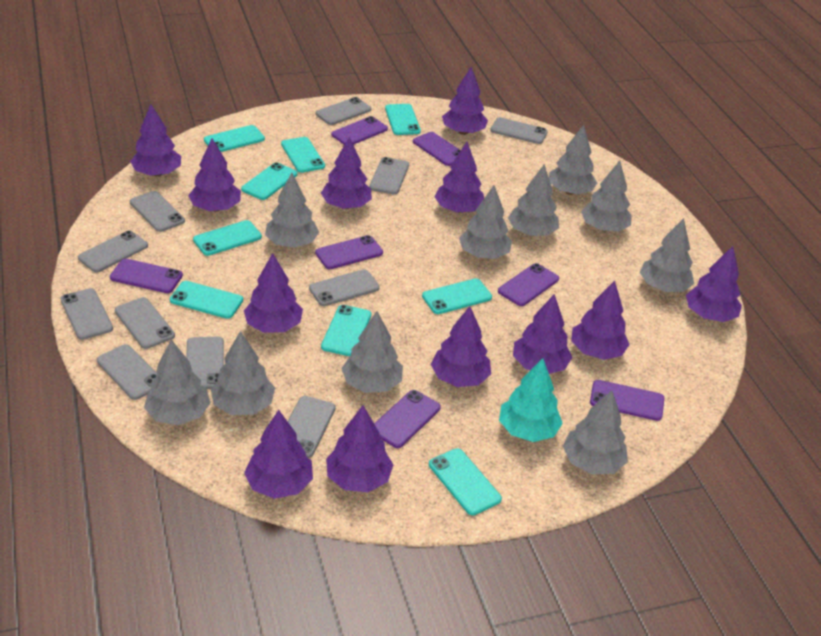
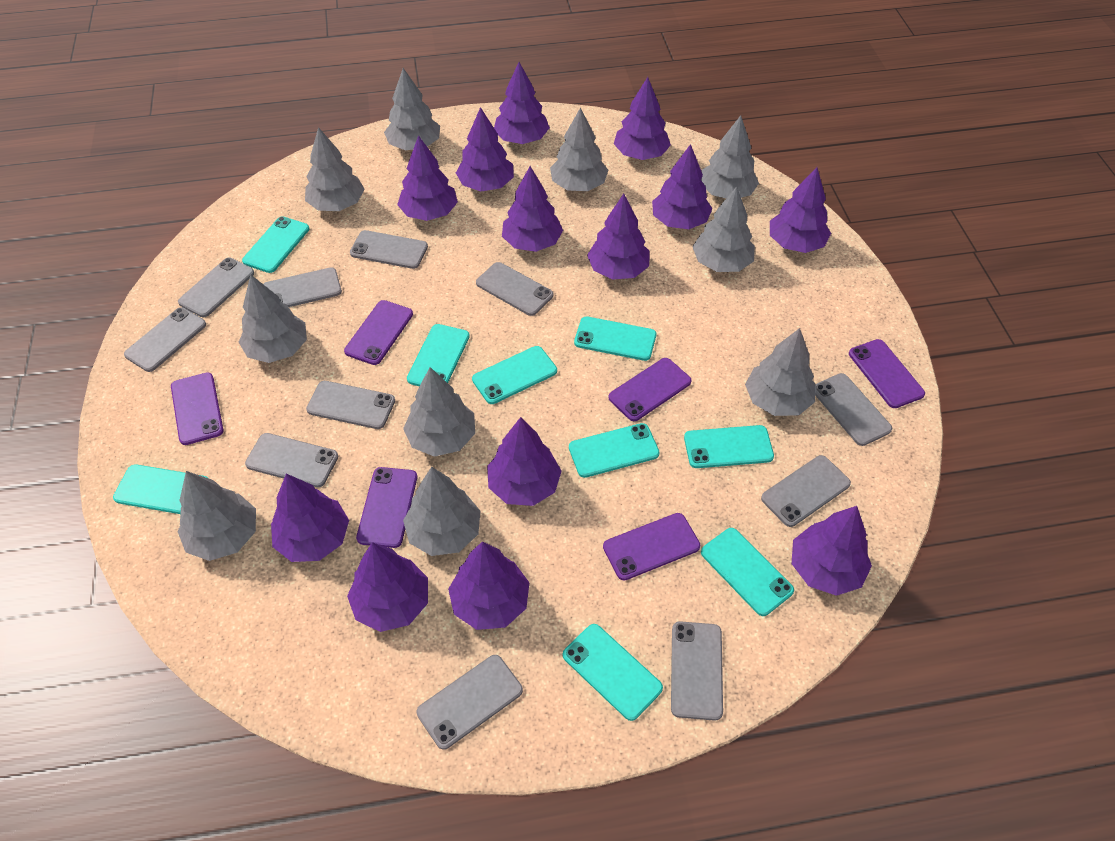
purple phone: [110,259,183,293] [315,235,383,269] [331,116,388,145] [374,390,441,448] [413,132,461,166] [498,263,559,306] [590,380,664,421] = 7 -> [171,372,223,445] [344,300,413,365] [356,467,417,548] [603,513,700,581] [609,358,691,421] [849,339,925,408] = 6
purple tree: [130,104,181,176] [188,138,241,211] [244,253,303,333] [244,410,313,499] [321,137,372,209] [326,405,393,492] [431,306,491,387] [434,142,484,213] [442,67,488,135] [513,294,572,374] [571,280,630,360] [686,246,742,322] = 12 -> [271,474,349,562] [347,542,428,632] [397,135,458,221] [448,541,529,630] [456,107,514,192] [487,417,561,506] [494,62,550,144] [502,166,563,252] [587,194,650,280] [614,77,671,160] [652,144,712,229] [770,167,831,253] [792,506,872,596] = 13
turquoise tree: [499,358,563,442] = 1 -> none = 0

